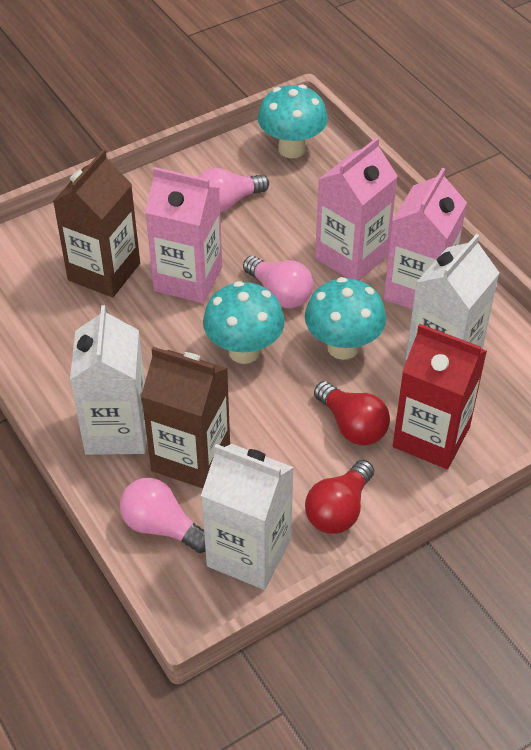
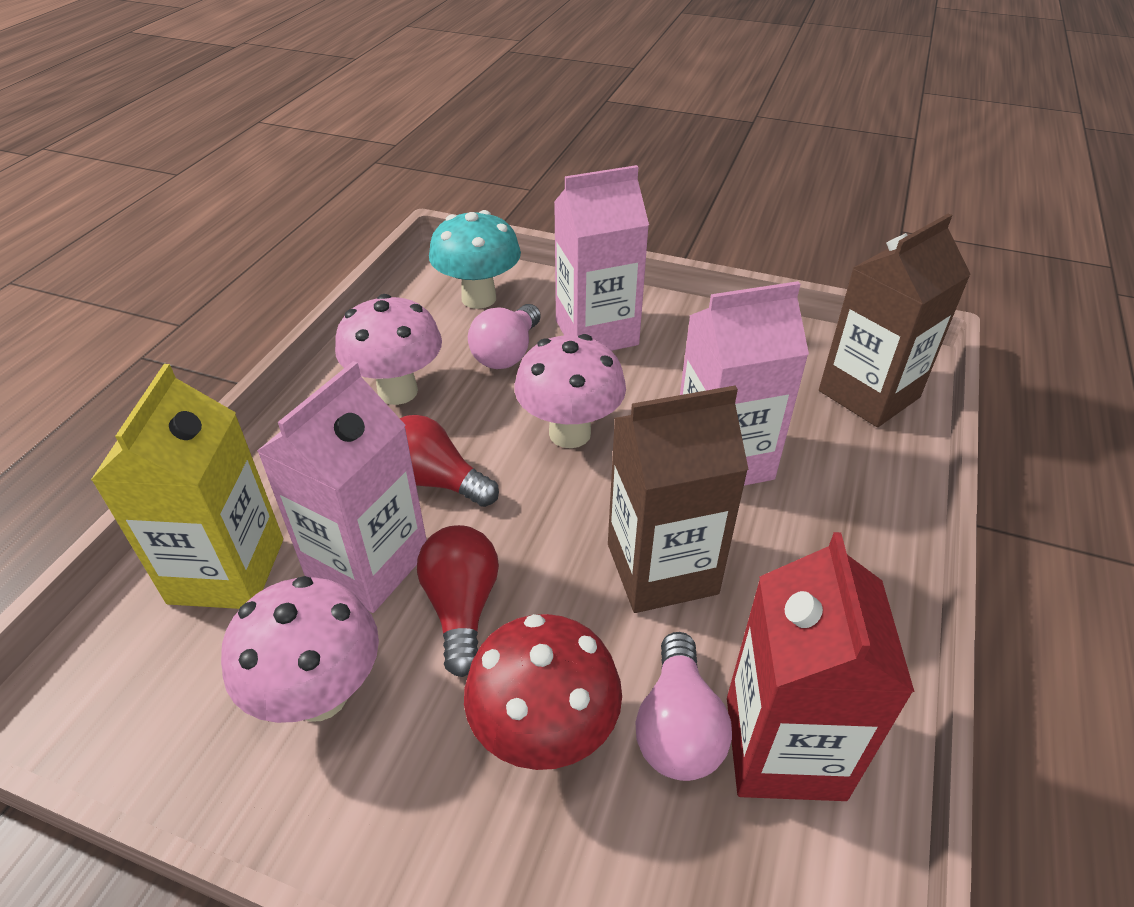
pink light bulb: [120,478,206,553] [198,168,269,213] [243,256,313,308] = 3 -> [468,304,541,369] [635,632,732,781] = 2
pink mushroom: none = 0 -> [221,576,379,723] [335,294,442,405] [514,334,626,448] = 3
red mushroom: none = 0 -> [464,614,622,770] = 1
turquoise mushroom: [203,281,285,364] [258,84,328,158] [305,277,386,360] = 3 -> [429,210,521,309] = 1
white carton: [70,305,146,455] [201,444,294,590] [406,234,499,361] = 3 -> none = 0
yellow carton: none = 0 -> [91,364,283,609] = 1

